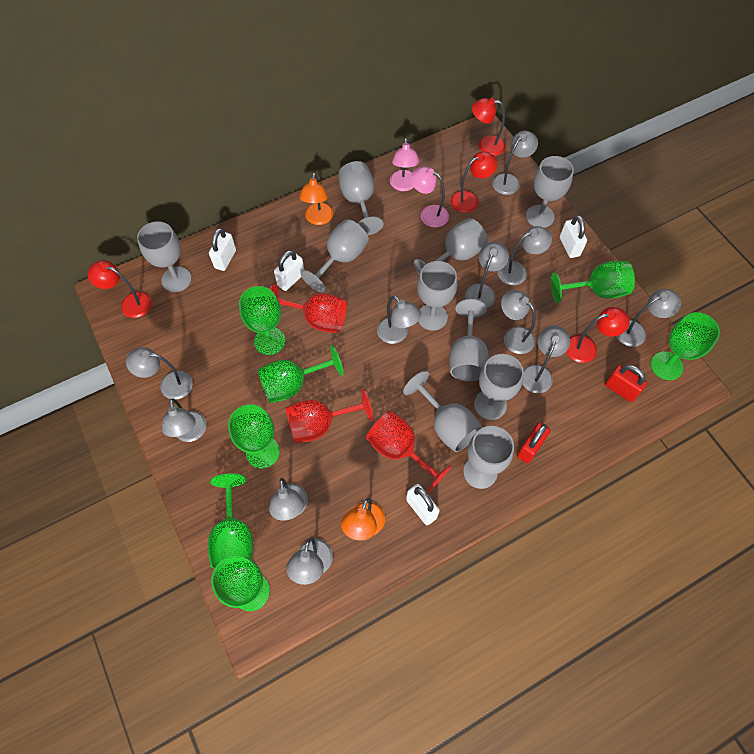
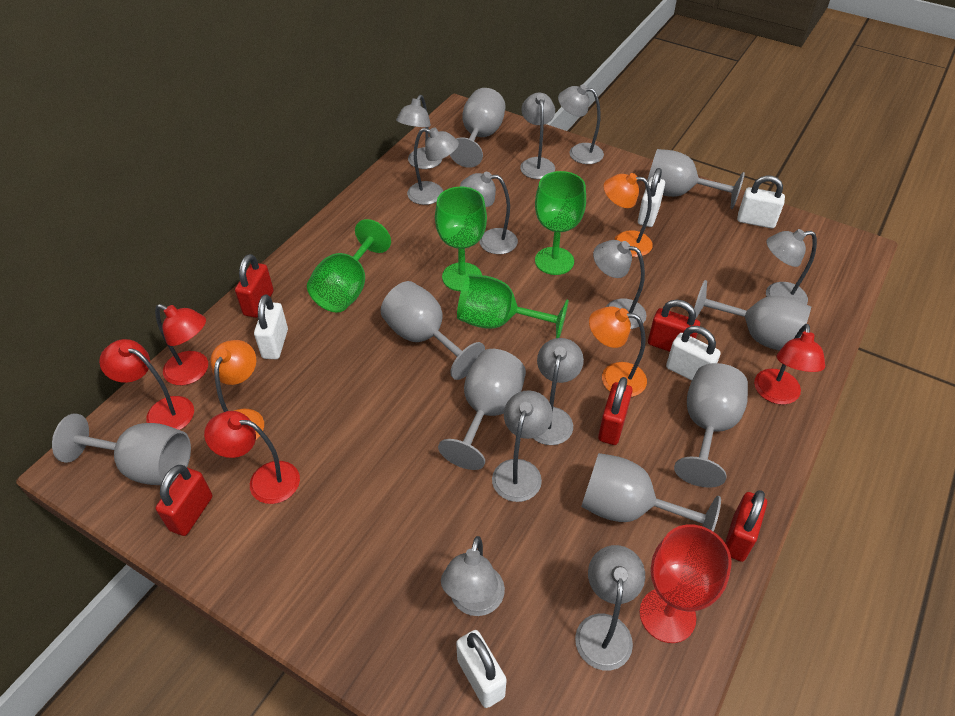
green goblet: [208,473,253,569] [211,556,270,611] [228,404,280,469] [239,286,285,355] [258,345,344,403] [551,261,635,303] [651,312,720,380] = 7 -> [307,219,391,313] [435,187,487,291] [457,274,569,338] [535,171,586,275] = 4
grey goblet: [137,221,192,292] [300,219,369,293] [338,161,383,235] [403,371,483,452] [414,218,488,275] [417,261,457,331] [449,299,489,381] [463,426,514,489] [474,354,524,420] [526,156,574,228] = 10 -> [52,414,191,485] [381,281,485,380] [438,349,526,470] [450,88,505,168] [581,453,721,532] [645,149,745,209] [674,363,748,488] [694,280,811,351] = 8
orange lamp: [299,173,333,225] [341,498,385,541] = 2 -> [210,340,264,440] [589,306,647,397] [604,173,653,257] = 3
pink lamp: [390,138,420,191] [410,166,449,227] = 2 -> none = 0
red goblet: [270,284,347,333] [285,388,373,443] [366,411,452,492] = 3 -> [639,524,732,643] = 1
red padlock: [517,422,550,464] [605,365,647,402] = 2 -> [155,465,213,536] [235,254,274,318] [598,377,633,445] [648,300,700,352] [725,490,767,562] = 5
white padlock: [209,228,236,271] [274,250,304,291] [406,484,440,525] [560,215,587,258] = 4 -> [254,294,288,359] [456,630,507,708] [638,168,665,227] [666,326,721,381] [737,176,785,228] = 5

